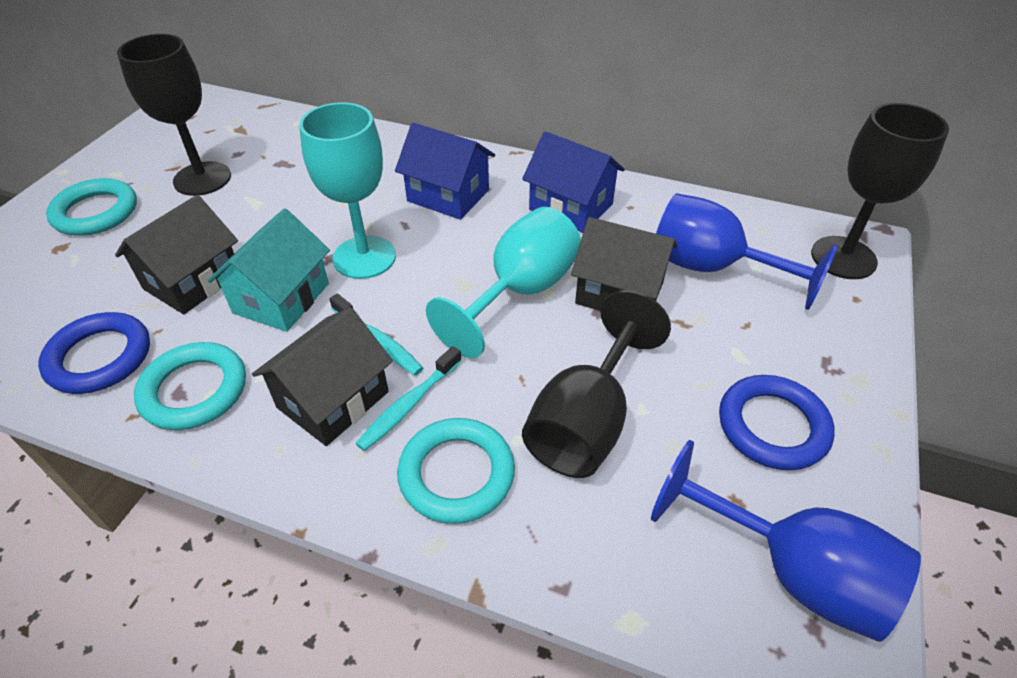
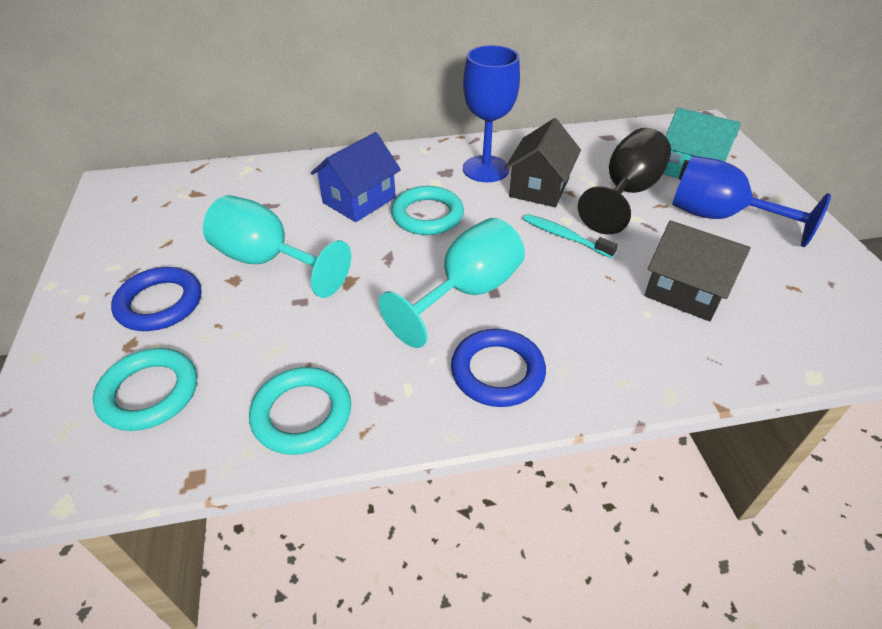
black goblet: [117,34,231,196] [522,290,671,478] [811,103,949,279] = 3 -> [578,128,671,235] = 1
black house: [115,195,238,314] [252,307,393,446] [571,217,678,311] = 3 -> [505,118,581,207] [644,220,751,321] = 2
blue house: [395,123,495,220] [522,131,625,233] = 2 -> [311,132,401,222] = 1
turquoise toothbrush: [329,294,423,375] [355,346,462,451] = 2 -> [523,214,618,258] = 1

